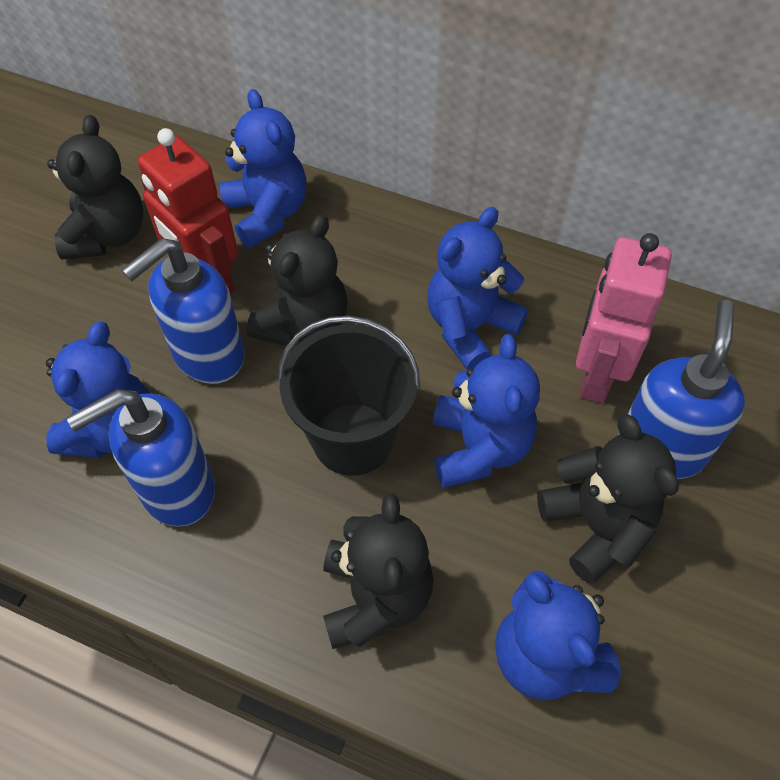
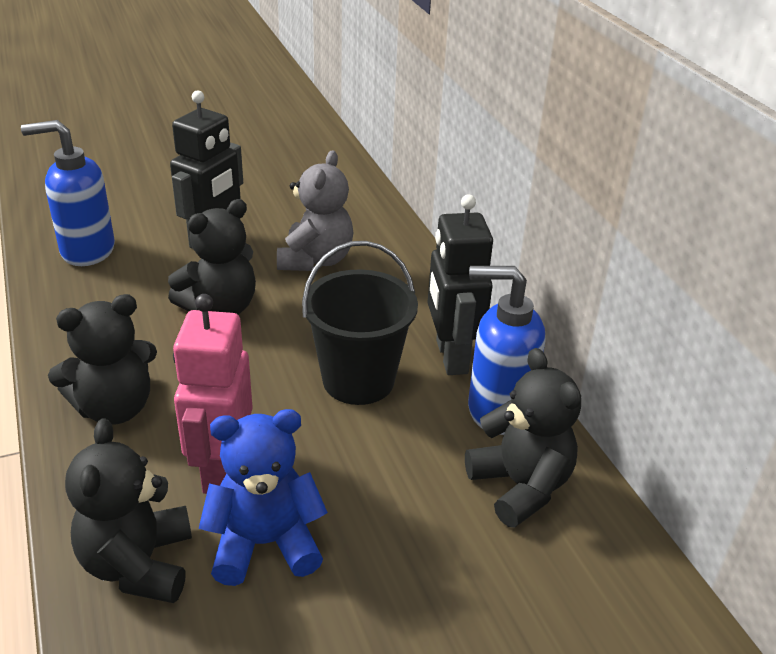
black robot: none = 0 -> [170,90,243,249] [427,194,493,375] = 2
blue soap dispenser: [66,389,215,527] [122,238,245,384] [619,300,745,479] = 3 -> [21,120,115,266] [468,266,545,435] = 2
blue teddy bear: [46,321,149,458] [219,89,307,248] [427,207,528,370] [433,334,540,488] [495,571,621,700] = 5 -> [198,409,328,586] = 1
grey teddy bear: none = 0 -> [277,150,353,271] = 1
red robot: [138,128,238,294] = 1 -> none = 0

